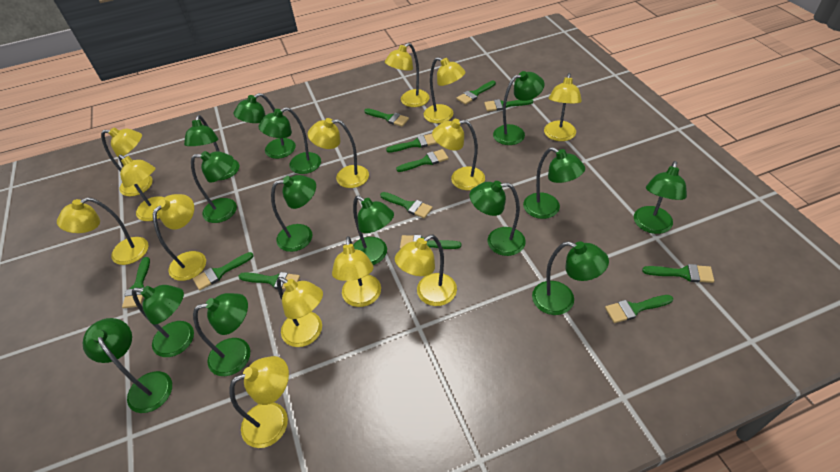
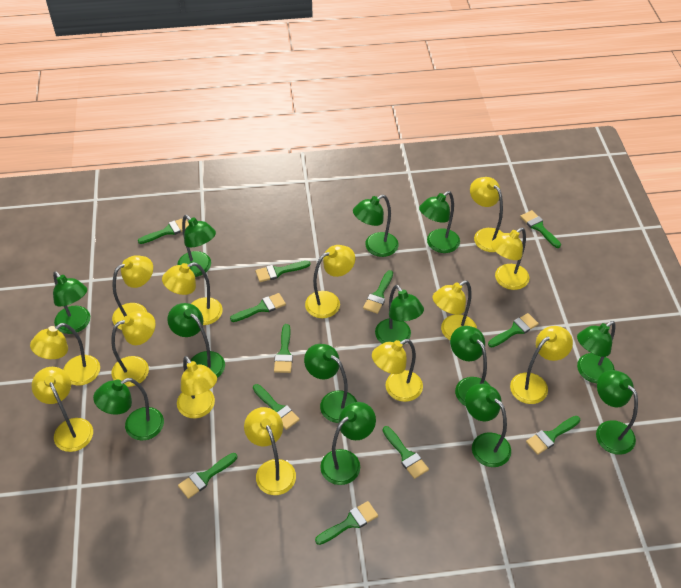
green lamp: [83,318,172,413] [132,285,194,357] [184,115,239,180] [191,151,237,223] [193,293,250,376] [234,93,296,159] [259,107,321,174] [271,175,316,252] [353,196,394,265] [470,181,525,256] [493,71,544,145] [523,147,585,219] [532,241,609,315] [634,161,687,234] = 14 -> [53,271,90,334] [93,378,164,440] [167,303,225,378] [177,215,216,277] [304,344,357,423] [320,402,376,485] [353,195,399,257] [375,285,424,345] [419,191,460,253] [450,326,490,406] [465,384,511,467] [577,321,616,383] [596,370,638,455] = 13

